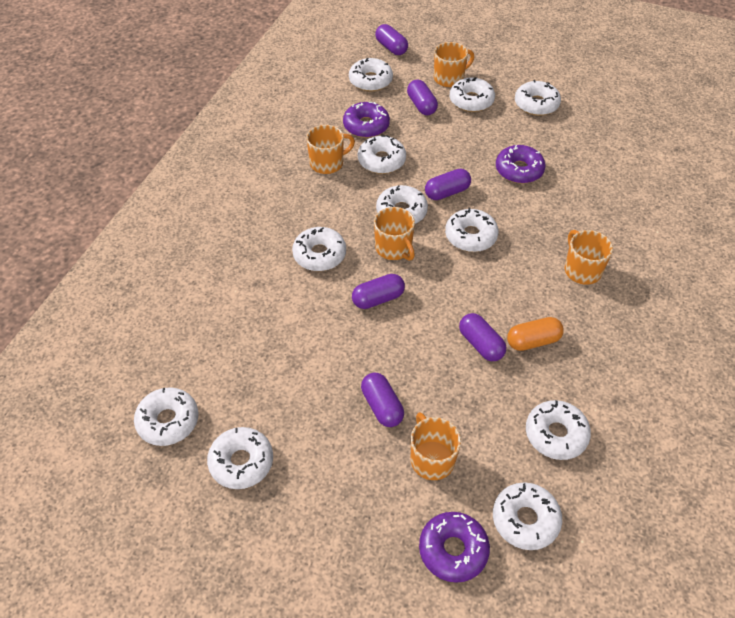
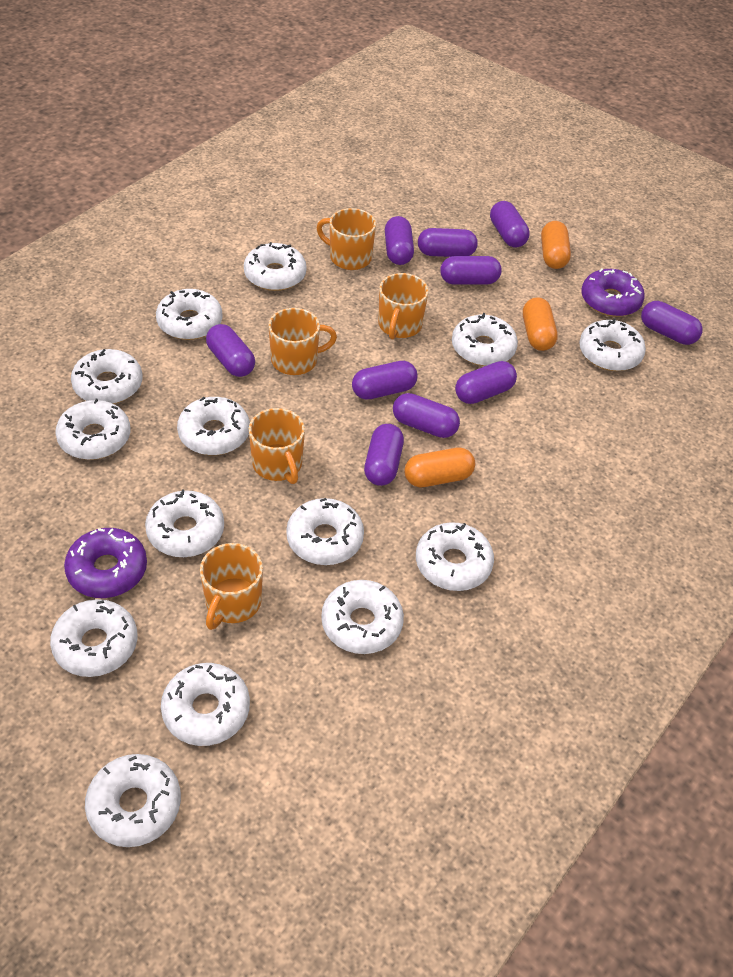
orange capsule: [507,317,564,351] = 1 -> [404,448,475,487] [523,297,558,351] [541,221,571,269] = 3
purple capsule: [352,274,405,309] [361,372,404,427] [375,24,408,55] [407,79,438,115] [425,169,471,200] [459,313,506,361] = 6 -> [206,324,255,377] [352,361,418,400] [364,424,404,486] [385,216,414,265] [393,393,460,438] [418,228,478,257] [440,256,502,285] [455,361,517,404] [490,201,530,248] [641,301,703,345] = 10
purple donut: [343,102,390,138] [419,512,490,583] [496,145,546,184] = 3 -> [64,528,147,598] [581,268,645,317] = 2
white donut: [134,387,198,446] [207,427,273,489] [292,227,346,271] [349,58,393,92] [358,135,406,174] [376,185,428,224] [445,208,499,252] [450,77,495,112] [493,482,562,550] [515,80,561,116] [526,400,591,460] = 11 -> [50,599,138,677] [55,399,130,460] [71,349,142,404] [85,754,181,847] [145,490,224,557] [156,289,223,340] [161,663,250,746] [177,397,250,455] [244,242,307,291] [286,498,364,565] [321,580,404,654] [416,522,494,591] [452,313,518,366] [579,318,646,371] = 14

